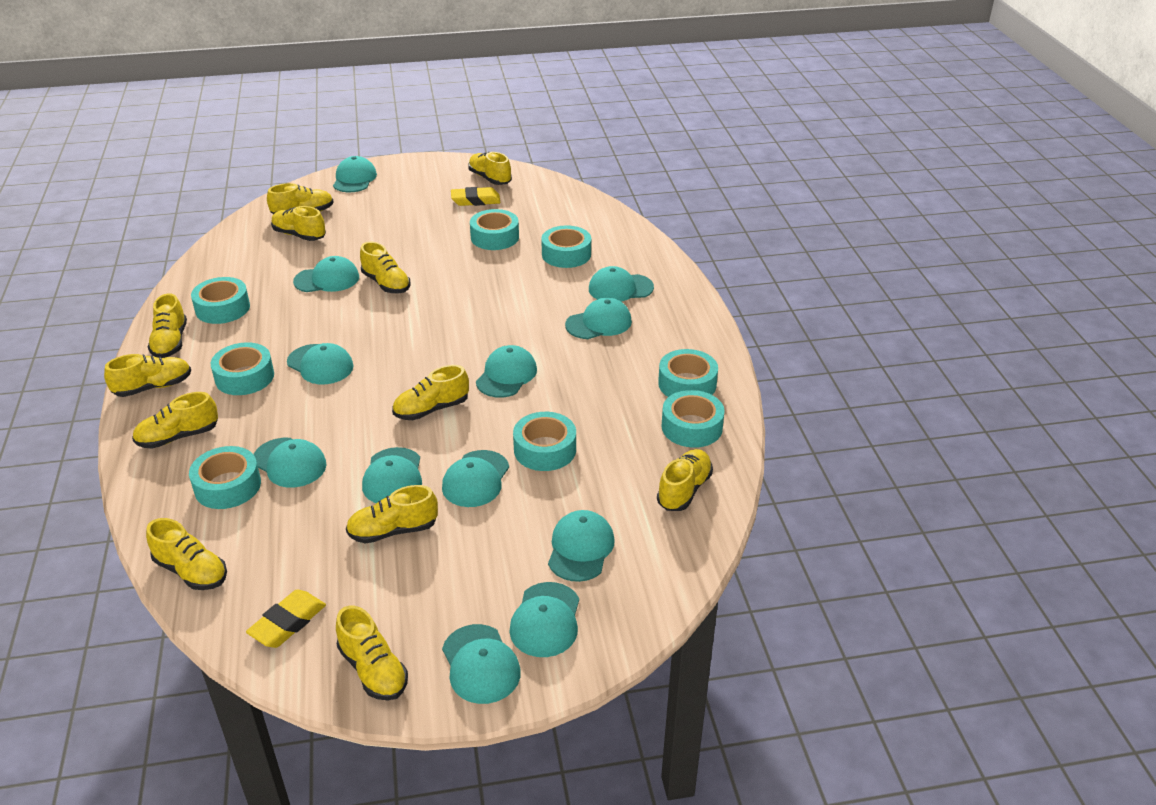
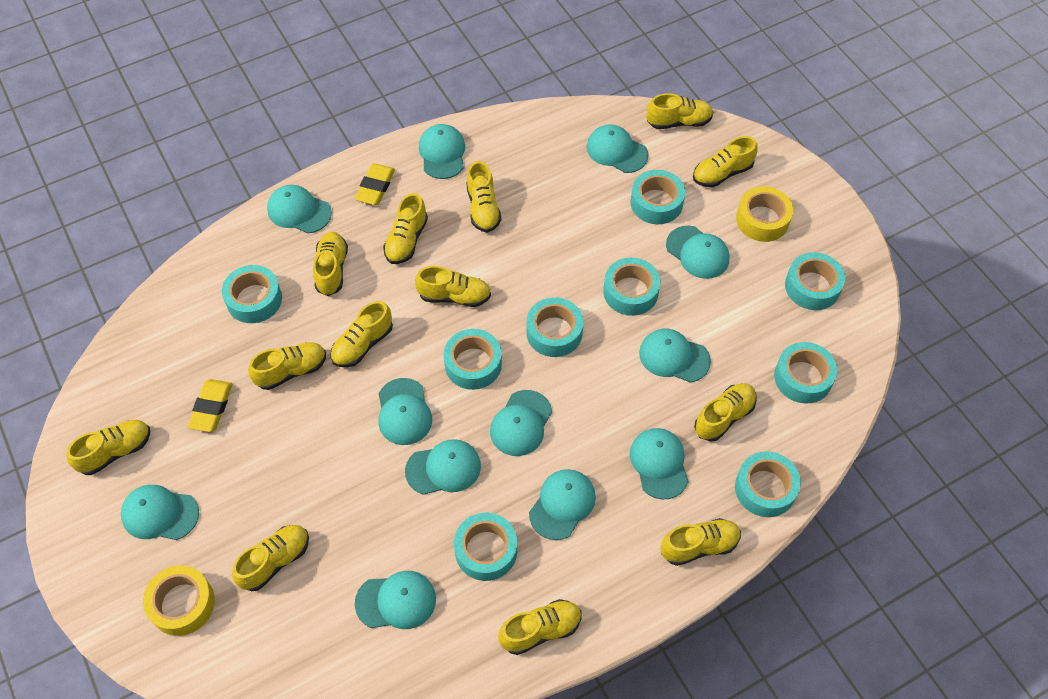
turquoise tape: [189,446,261,509] [191,277,250,324] [211,342,274,395] [470,209,519,250] [513,412,576,471] [541,225,591,268] [658,349,718,397] [662,390,725,448] = 8 -> [222,265,282,323] [443,329,502,390] [454,513,517,581] [526,297,583,357] [603,258,660,316] [630,170,685,224] [735,451,801,517] [774,342,837,404] [785,252,845,310] = 9
yellow shoe: [104,354,191,397] [132,392,218,449] [146,518,227,590] [148,293,187,358] [267,183,334,214] [271,206,326,241] [336,606,408,701] [346,485,438,544] [360,242,410,294] [392,365,469,420] [468,152,512,185] [657,449,713,511] = 12 -> [66,420,150,475] [232,525,309,591] [248,342,326,390] [313,232,348,296] [330,301,393,367] [383,193,428,264] [415,266,491,307] [466,161,501,233] [498,599,582,655] [647,93,713,129] [661,518,741,566] [693,136,758,187] [694,383,757,442] = 13
yellow tape: none = 0 -> [143,565,215,636] [736,186,793,242] = 2

